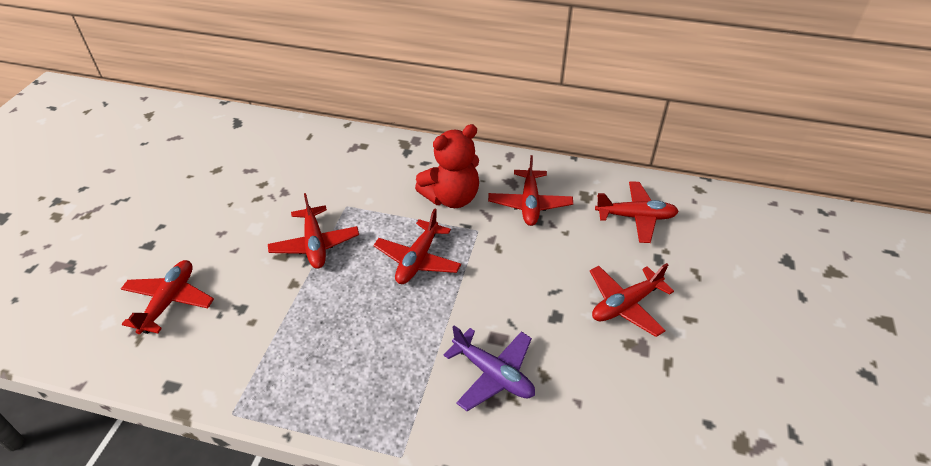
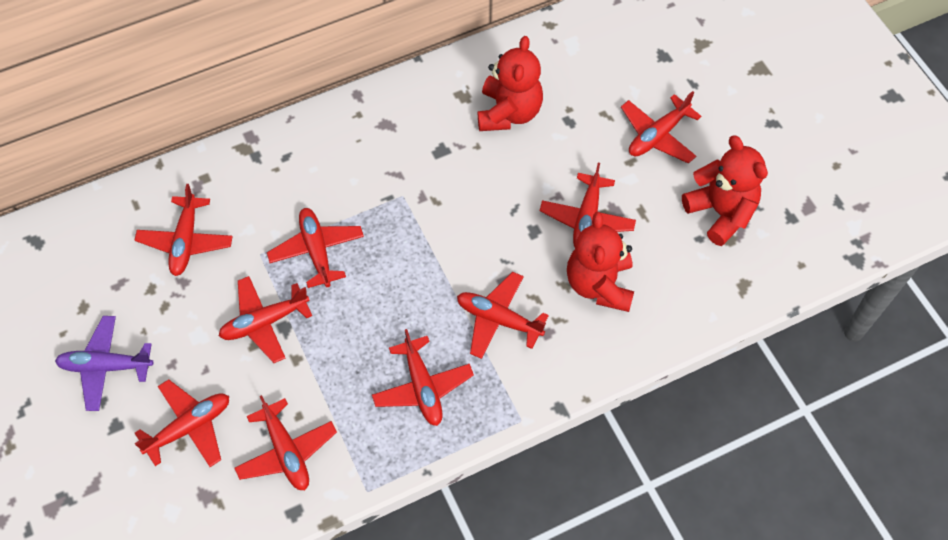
red plane: [121,260,214,334] [268,193,359,269] [374,208,461,284] [488,155,573,226] [590,263,674,337] [595,181,679,243] = 6 -> [134,379,229,467] [135,184,233,276] [219,276,312,363] [234,395,337,490] [267,208,364,288] [372,329,474,426] [457,272,549,359] [540,163,636,247] [621,91,701,164] = 9
red teddy bear: [415,124,479,208] = 1 -> [478,36,543,131] [567,212,634,312] [682,135,768,246] = 3

